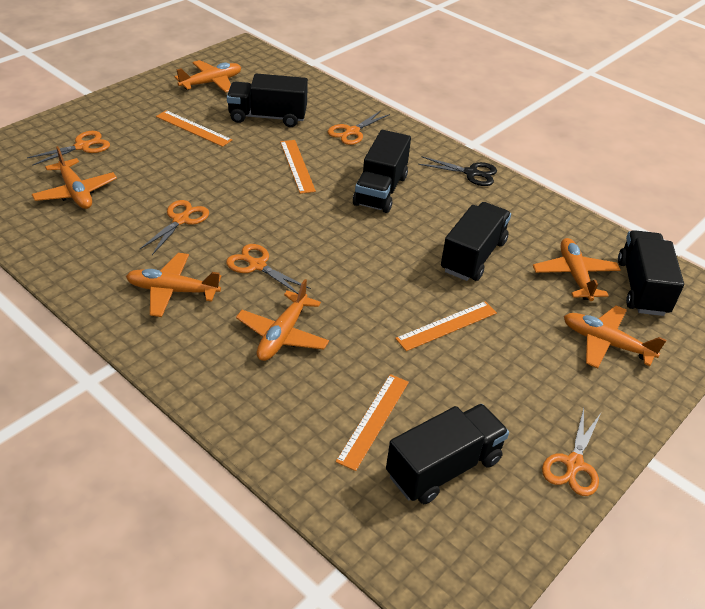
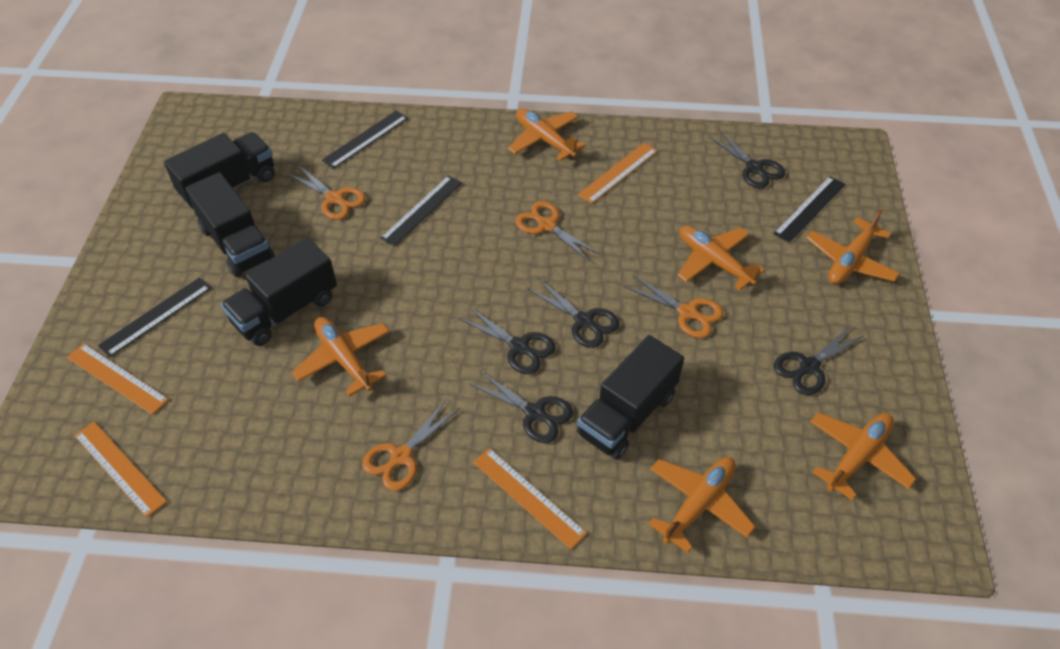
black ruler: none = 0 -> [98,277,211,357] [322,110,408,169] [380,176,462,247] [773,176,846,243] = 4
black scissors: [418,156,497,186] = 1 -> [459,307,556,374] [469,370,573,443] [527,278,620,348] [709,130,785,189] [774,326,865,395] = 5
black truck: [227,74,308,127] [353,130,411,213] [386,404,509,504] [441,202,511,281] [618,230,684,316] = 5 -> [164,132,275,209] [185,172,275,277] [221,238,337,346] [577,335,684,460] = 4
orange scissors: [27,131,110,166] [139,200,209,255] [226,244,311,294] [328,111,390,145] [542,408,601,496] = 5 -> [288,165,366,220] [362,400,460,491] [515,201,600,262] [624,275,723,338] = 4

